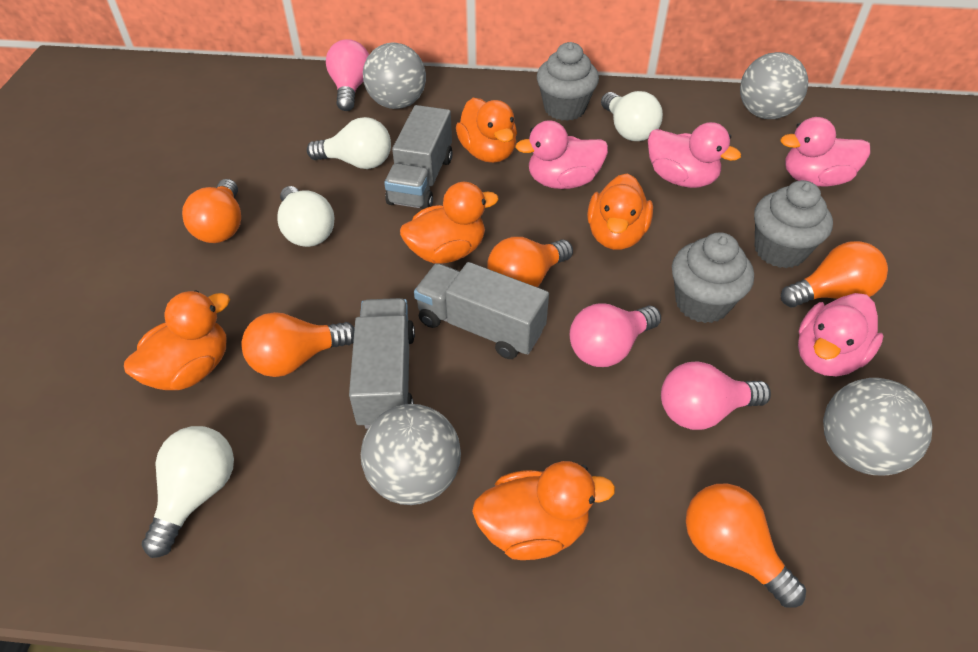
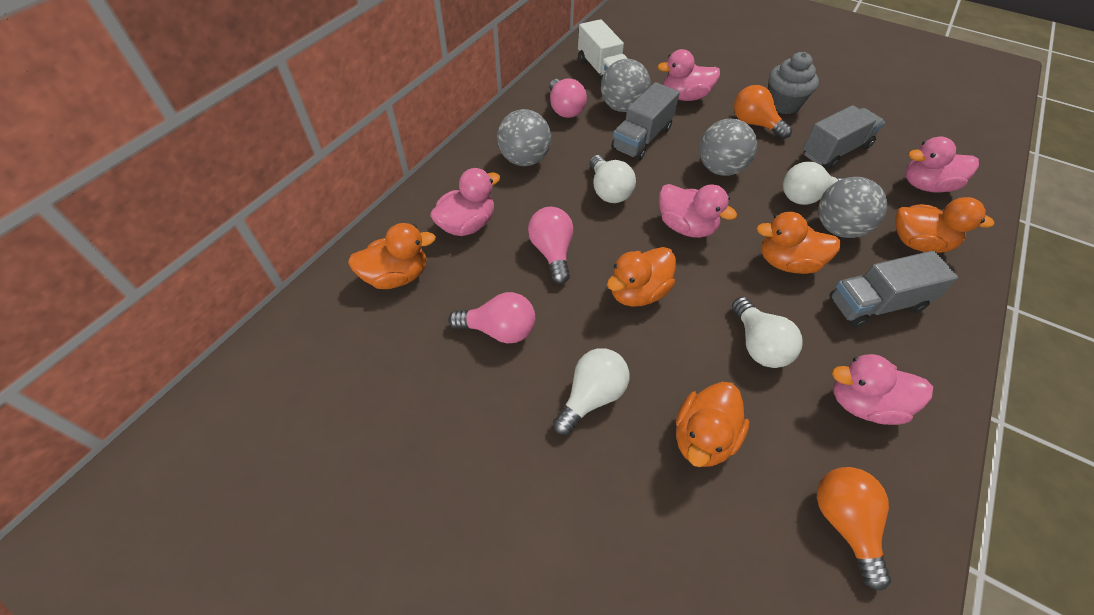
grey cupcake: [537,42,599,121] [672,232,754,323] [754,180,833,268] = 3 -> [768,52,819,114] = 1
orange light bulb: [182,179,241,243] [241,312,355,377] [487,237,573,287] [686,484,806,608] [781,241,888,307] = 5 -> [734,85,792,139] [817,467,891,591] = 2
pink duck: [515,120,608,189] [648,122,741,188] [781,117,870,186] [798,293,883,376] = 4 -> [430,168,500,236] [657,49,720,101] [659,184,737,238] [832,354,933,425] [905,136,979,193] = 5
white truck: none = 0 -> [578,19,628,85] = 1

